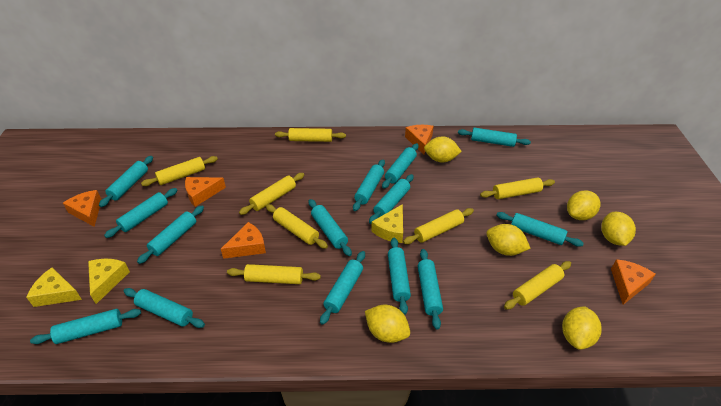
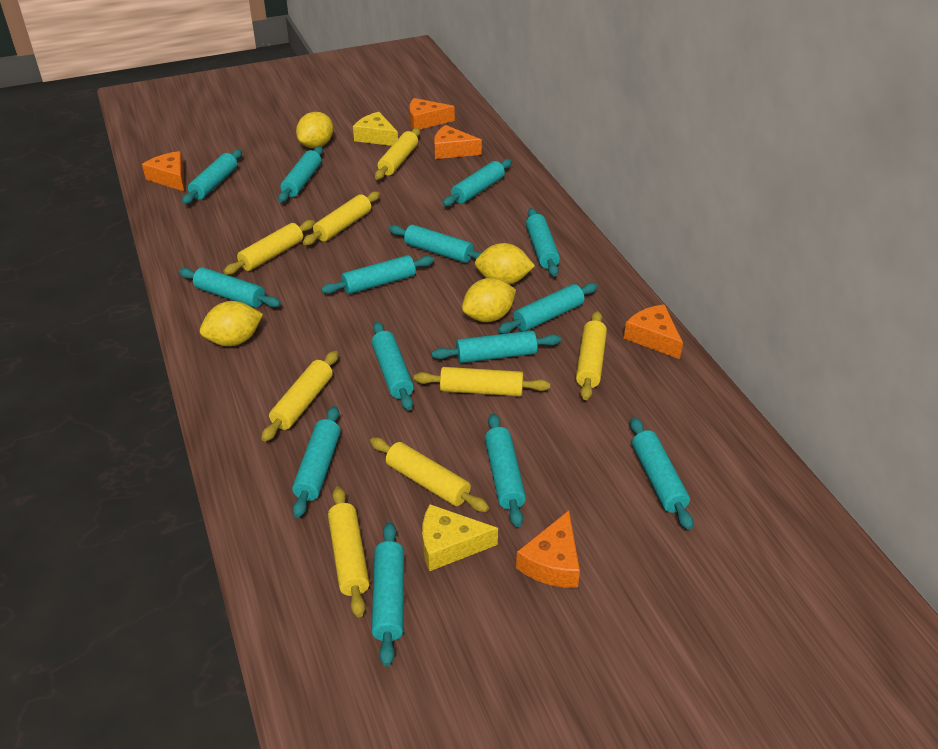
yellow cheese: [26,267,82,307] [88,259,130,304] [371,204,403,243] = 3 -> [353,112,398,146] [422,504,498,571] = 2
yellow lemon: [365,305,410,343] [424,136,462,162] [486,224,531,256] [562,306,602,350] [567,190,601,220] [601,212,636,246] = 6 -> [200,301,263,346] [296,112,333,148] [462,278,516,322] [475,243,535,284] = 4

